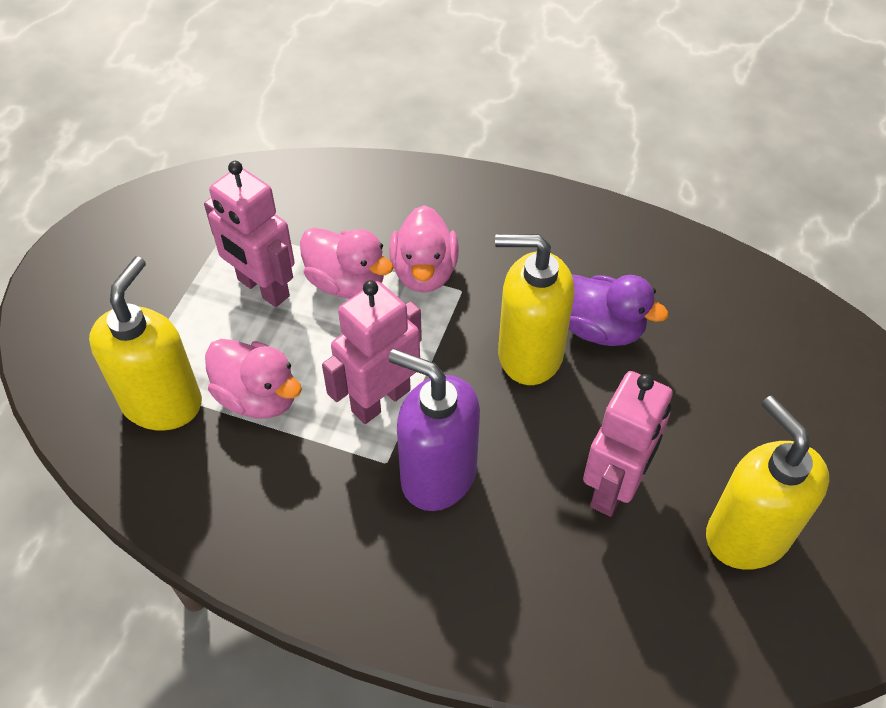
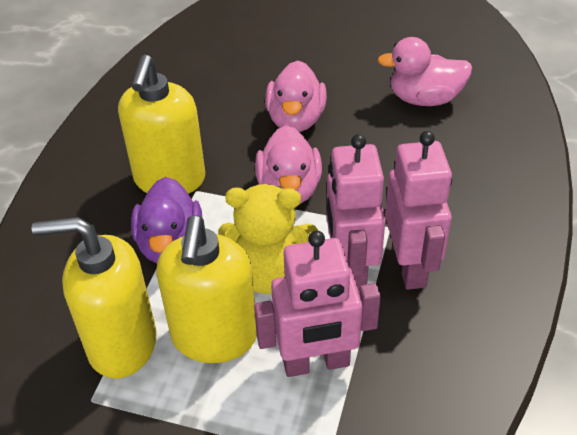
purple soap dispenser: [388,349,480,511] = 1 -> none = 0
yellow teddy bear: none = 0 -> [218,184,319,294] = 1

